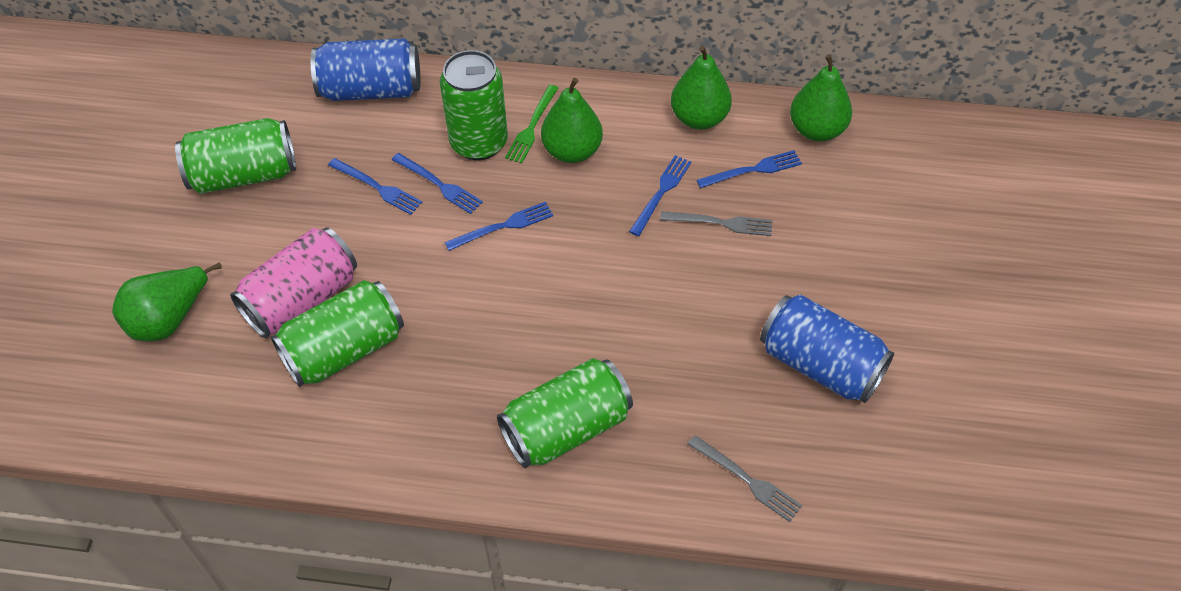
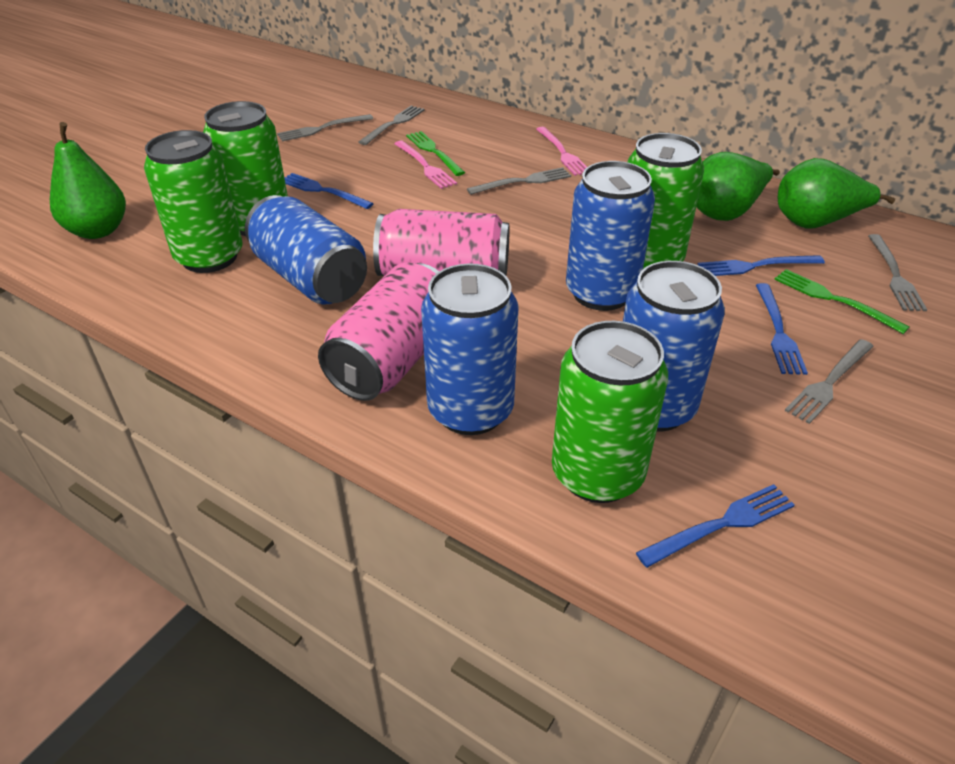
blue can: [311,38,420,101] [760,295,894,403] = 2 -> [245,195,367,304] [421,263,519,435] [566,161,655,311] [623,261,725,432] = 4
blue fork: [328,158,422,215] [392,153,483,214] [445,202,553,251] [629,155,691,236] [697,150,802,188] = 5 -> [284,173,374,209] [636,484,795,568] [697,255,825,276] [756,283,808,375] = 4
green fork: [505,85,558,164] = 1 -> [406,131,465,176] [774,269,909,334] = 2
green pear: [112,263,222,341] [541,78,603,163] [671,46,732,130] [790,54,852,141] = 4 -> [50,122,126,239] [696,152,780,221] [778,158,895,228] = 3
grey fork: [660,211,772,236] [688,435,802,522] = 2 -> [277,114,373,142] [359,105,425,145] [467,167,571,195] [785,339,874,424] [868,234,928,311] = 5
pink can: [230,227,357,338] = 1 -> [318,262,439,401] [373,209,510,276] = 2
pink fork: none = 0 -> [394,141,457,189] [536,127,587,176] = 2

